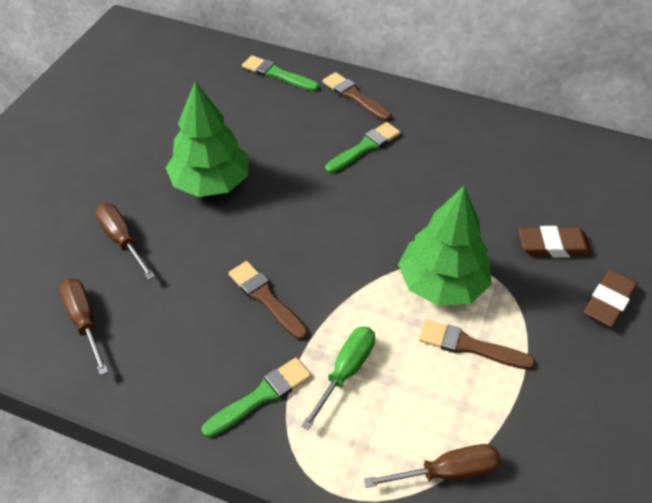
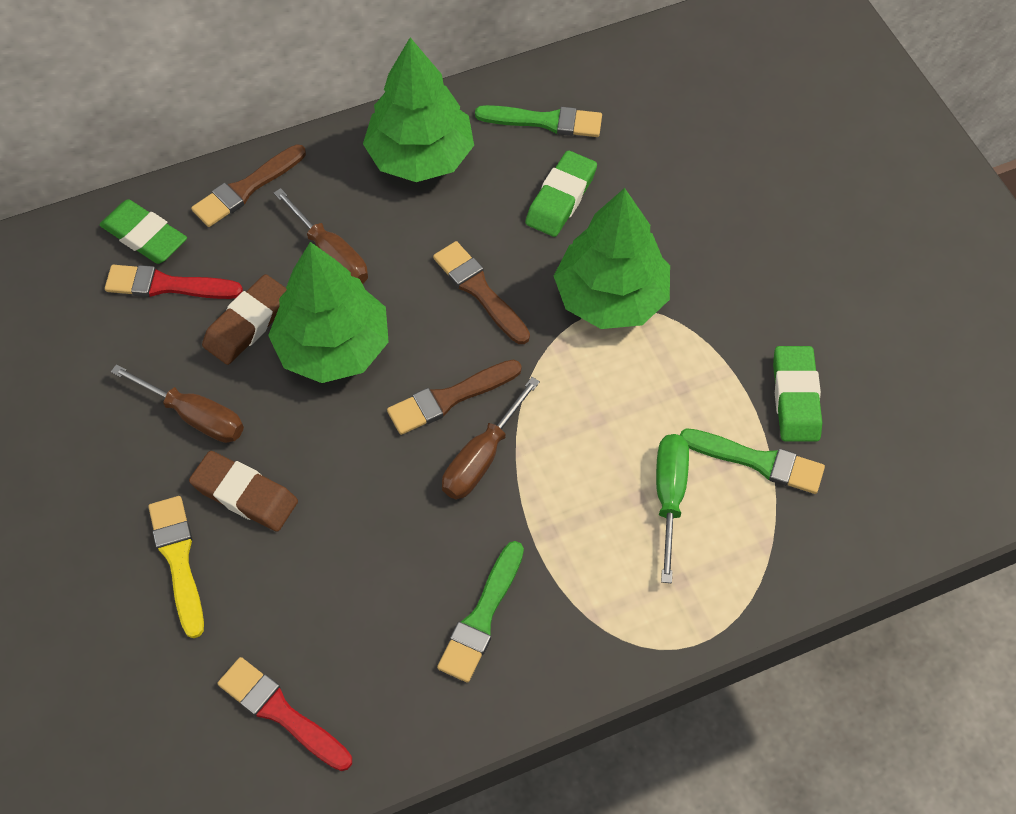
green eraser: none = 0 -> [100,199,187,264] [525,151,597,237] [773,346,822,442] = 3
green tree: [166,81,249,197] [398,186,491,306] = 2 -> [268,242,389,383] [363,38,474,182] [554,188,670,329] = 3
red brush: none = 0 -> [105,265,243,299] [218,657,352,771] = 2
yellow brush: none = 0 -> [148,496,204,638] = 1

